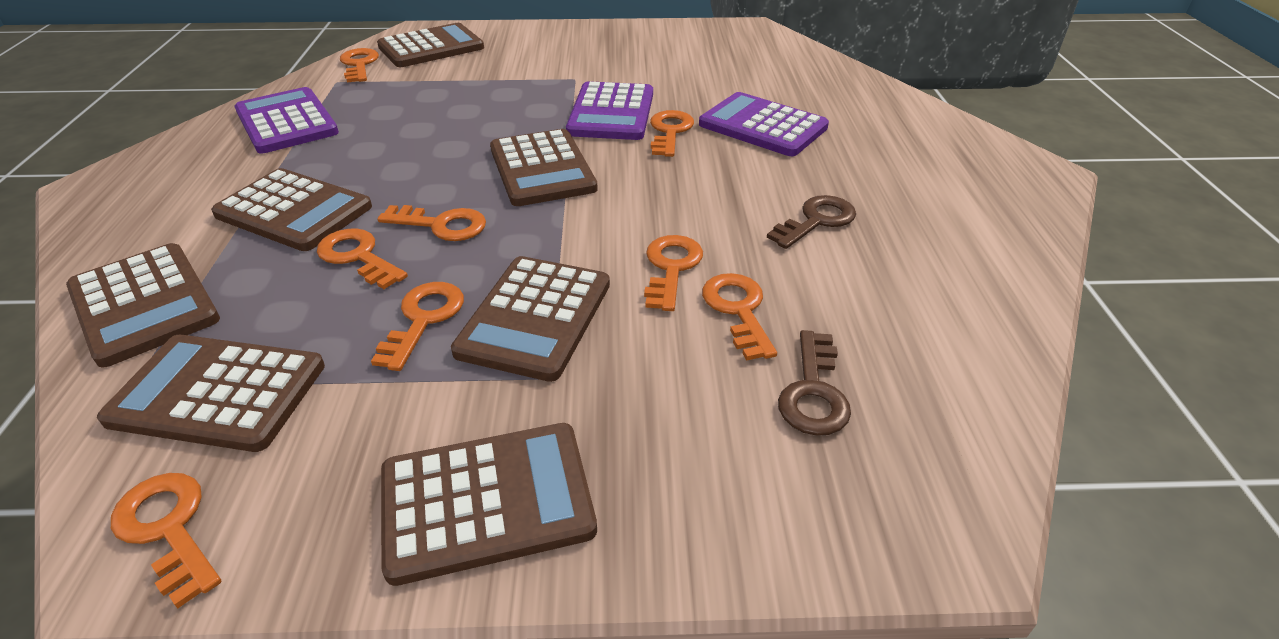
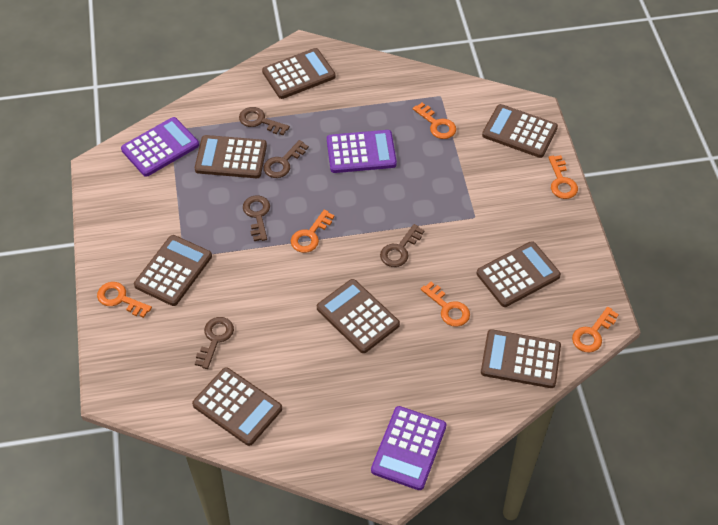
brown calculator: [66,243,220,367] [97,335,325,452] [211,168,372,251] [377,23,484,67] [381,423,597,586] [451,256,610,382] [490,129,598,206] = 7 -> [134,235,212,306] [192,367,282,446] [195,135,267,178] [262,48,336,99] [317,279,400,353] [477,241,561,307] [481,329,561,388] [482,104,558,158] = 8
brown key: [767,195,856,249] [778,330,851,436] = 2 -> [195,317,234,369] [239,107,290,135] [243,195,270,241] [264,140,309,178] [380,224,424,267] = 5
orange key: [111,473,221,608] [317,228,408,289] [340,48,379,83] [371,282,464,371] [377,205,486,241] [644,235,703,311] [650,110,694,157] [702,273,777,360] = 8 -> [97,282,152,318] [291,210,335,253] [413,103,456,139] [421,282,470,327] [548,155,578,199] [572,307,619,353] = 6

